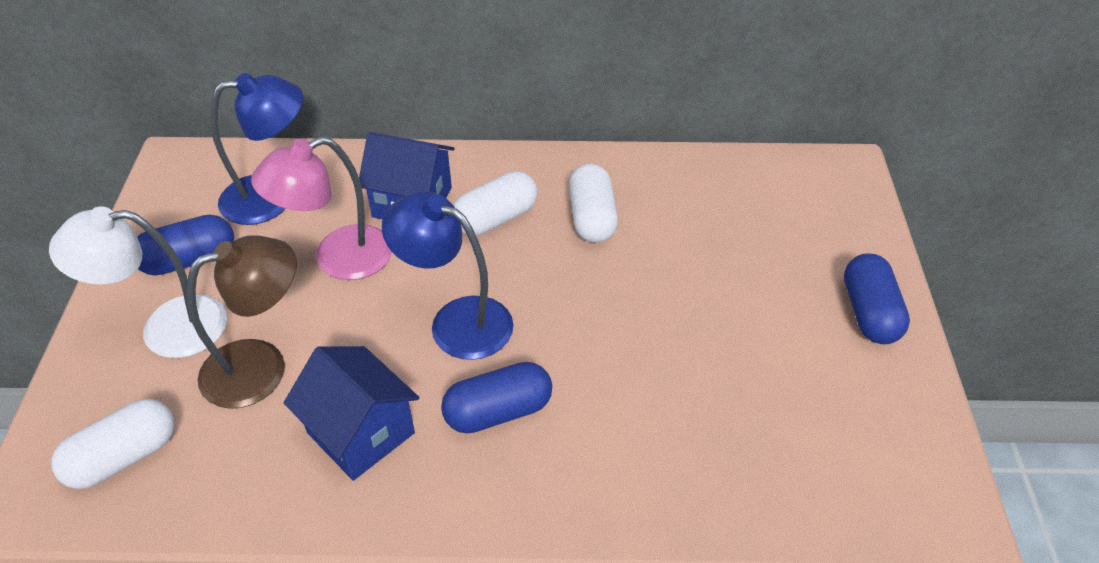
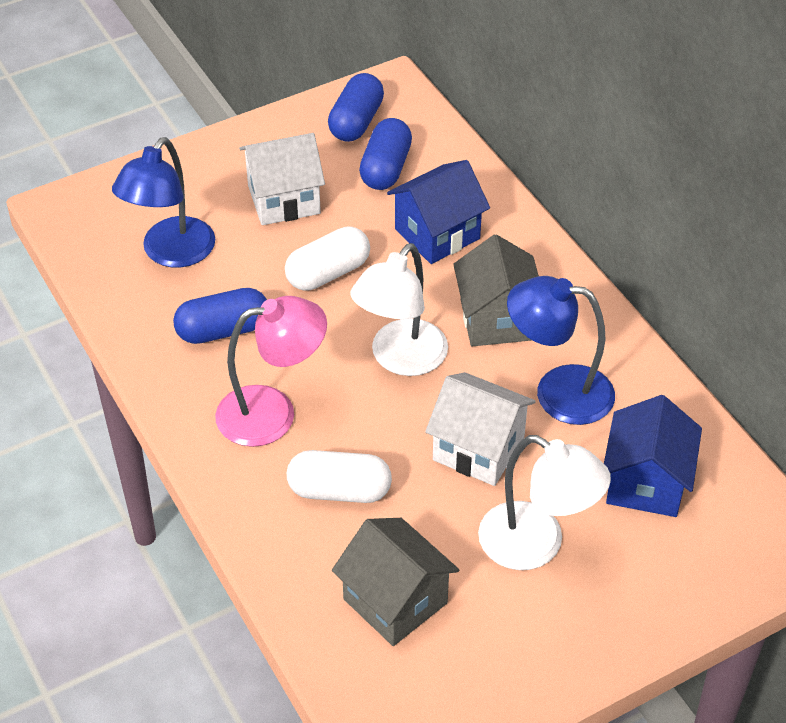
brown lamp: [187,235,297,409] = 1 -> none = 0
grey house: none = 0 -> [332,518,459,646] [453,234,539,346] = 2
white capsule: [51,399,174,489] [453,171,538,236] [569,164,618,243] = 3 -> [285,226,370,291] [287,450,392,503] = 2
white house: none = 0 -> [239,133,325,225] [425,372,535,486] = 2
white lamp: [49,206,227,358] = 1 -> [350,243,448,376] [478,435,611,570] = 2

